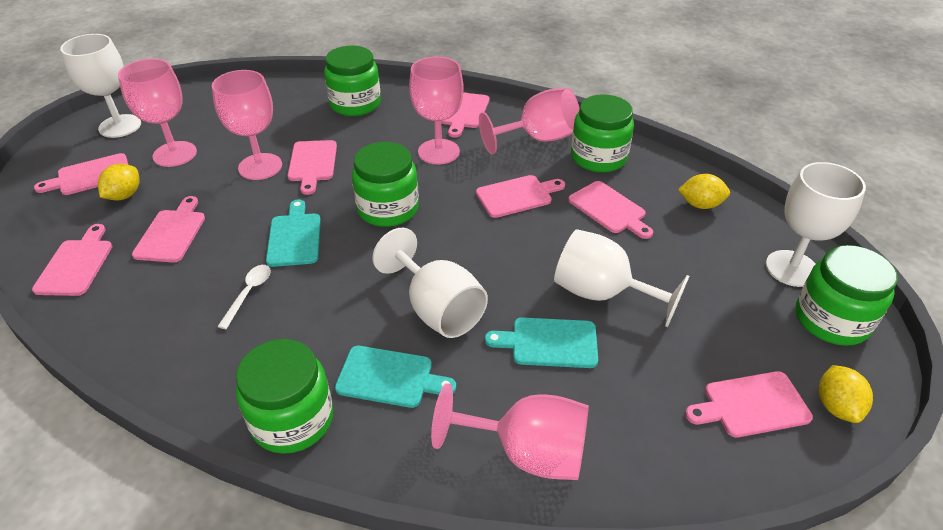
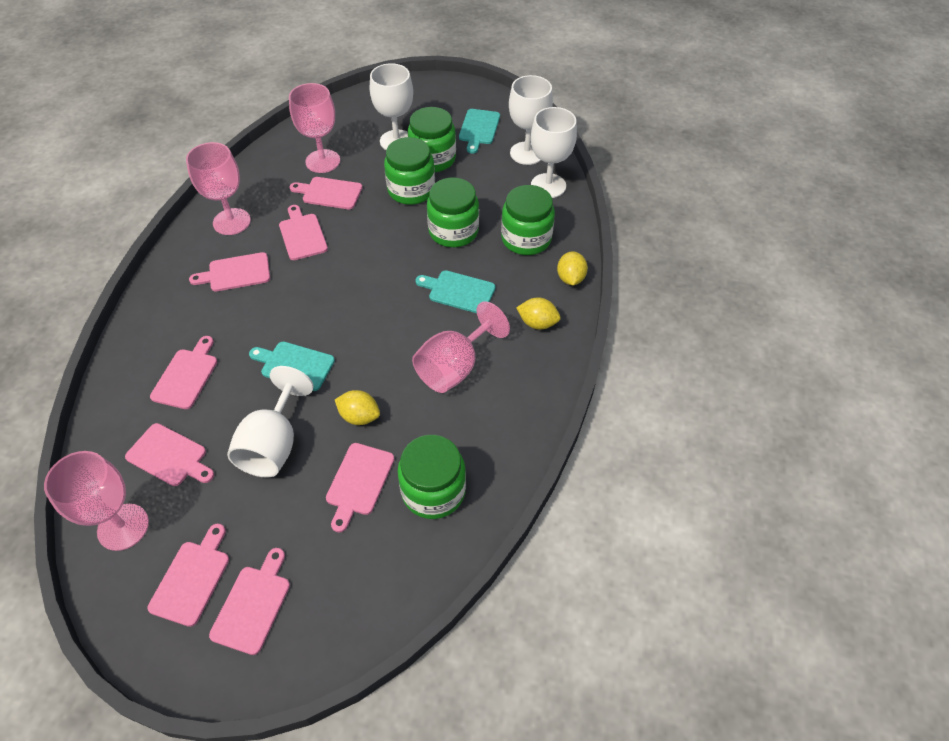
pink goblet: [118,59,197,167] [212,70,282,180] [409,56,464,165] [431,383,589,480] [479,88,580,154] = 5 -> [44,451,149,551] [186,142,251,235] [289,83,340,173] [412,301,510,393] = 4
white spoon: [217,265,271,329] = 1 -> none = 0

